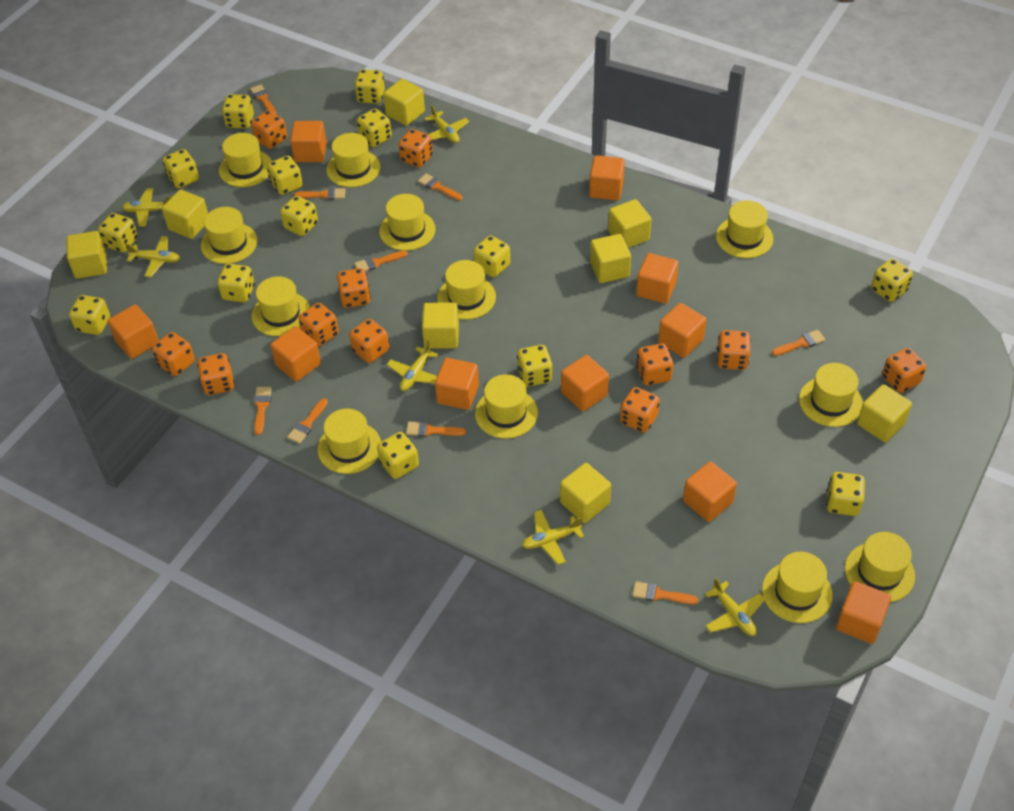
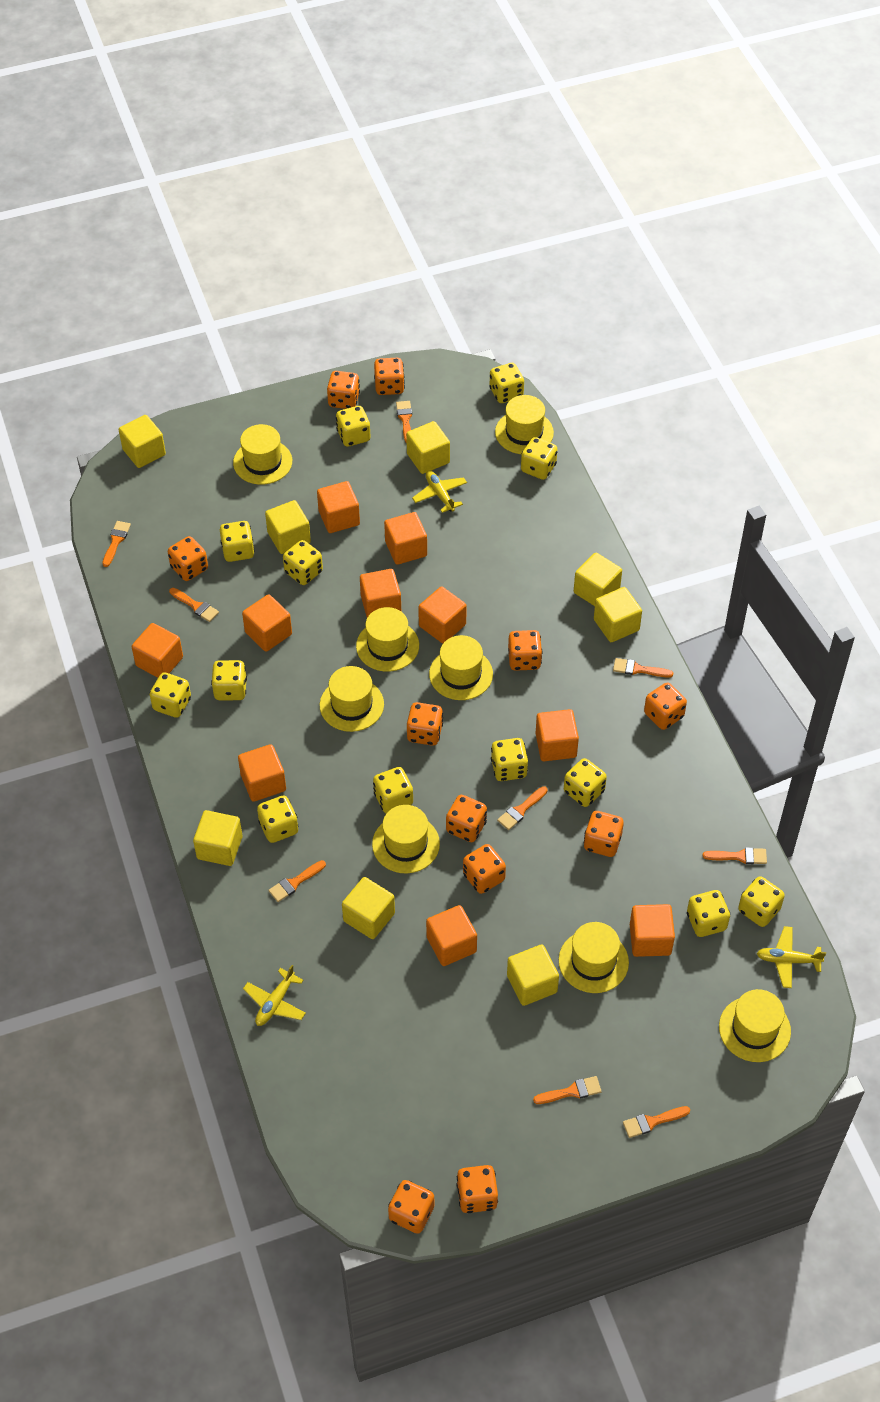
yellow dice: [69,295,110,335] [98,213,138,253] [163,149,199,188] [217,264,255,303] [222,94,254,129] [267,156,303,195] [280,196,318,236] [354,70,385,104] [357,109,392,147] [377,432,419,479] [474,235,510,277] [517,345,553,387] [826,472,865,516] [871,259,913,302] = 14 -> [150,673,191,718] [211,660,247,700] [220,521,255,562] [257,795,298,843] [283,540,323,585] [336,406,371,447] [373,767,413,814] [489,363,524,403] [491,738,528,781] [521,437,557,480] [564,758,607,807] [687,890,730,937] [738,876,785,927] = 13
yellow hat: [201,207,257,264] [219,133,272,187] [251,276,310,336] [318,408,381,474] [326,133,380,187] [379,194,436,251] [437,260,496,320] [475,374,538,439] [716,200,773,258] [762,552,833,623] [799,363,863,427] [845,532,915,602] = 12 -> [233,424,292,485] [320,666,384,732] [356,607,419,672] [372,805,440,873] [429,635,493,700] [495,395,554,454] [559,922,629,993] [719,989,791,1062] = 8
yellow plane: [122,188,172,227] [125,236,180,277] [387,340,438,391] [424,105,469,143] [522,510,584,565] [705,578,765,636] = 6 -> [243,965,306,1026] [412,471,467,513] [757,926,826,988] = 3

